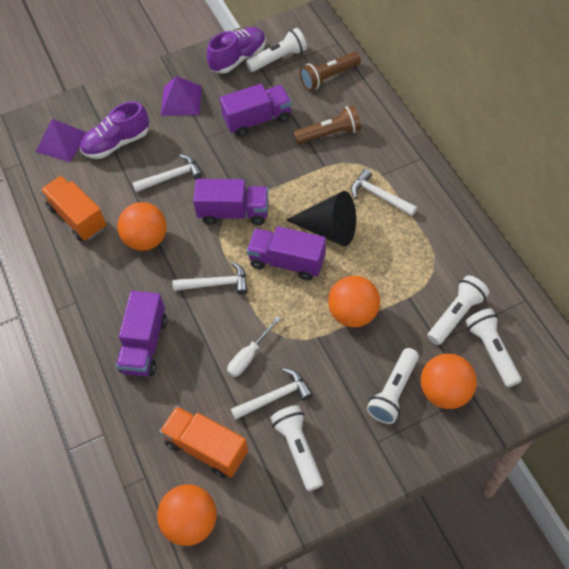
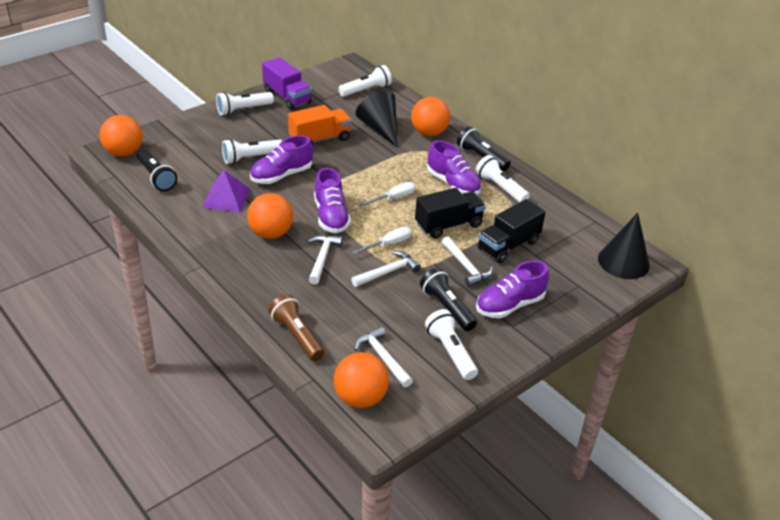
black cone: [286,191,356,246] = 1 -> [356,91,398,148] [598,213,650,279] = 2
black flashlight: none = 0 -> [137,149,177,191] [420,268,477,331] [457,126,511,171] = 3
black truck: none = 0 -> [415,188,486,239] [477,199,546,263] = 2
brown flashlight: [293,105,361,144] [300,52,361,91] = 2 -> [268,294,324,361] = 1
orange truck: [40,176,106,242] [159,406,248,478] = 2 -> [288,105,352,145] = 1
purple pyramid: [35,119,87,162] [161,76,202,116] = 2 -> [202,170,250,212] = 1
purple shoe: [80,101,149,159] [206,27,266,74] = 2 -> [250,135,313,184] [314,168,351,233] [427,141,482,195] [476,260,549,318] = 4
purple truck: [116,291,167,376] [193,179,269,225] [220,84,292,137] [247,226,326,281] = 4 -> [262,57,312,110] = 1
white screwdriver: [227,316,281,377] = 1 -> [352,227,412,254] [359,182,416,206] = 2

